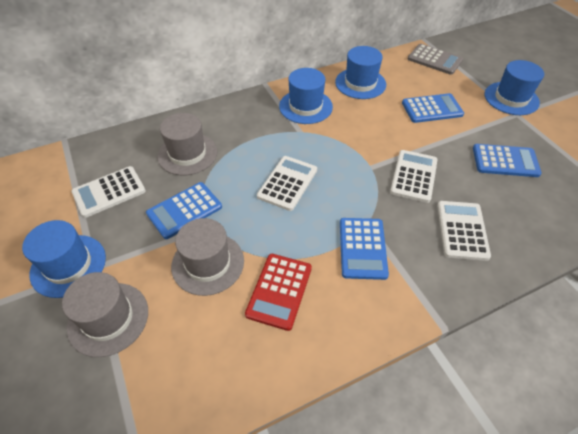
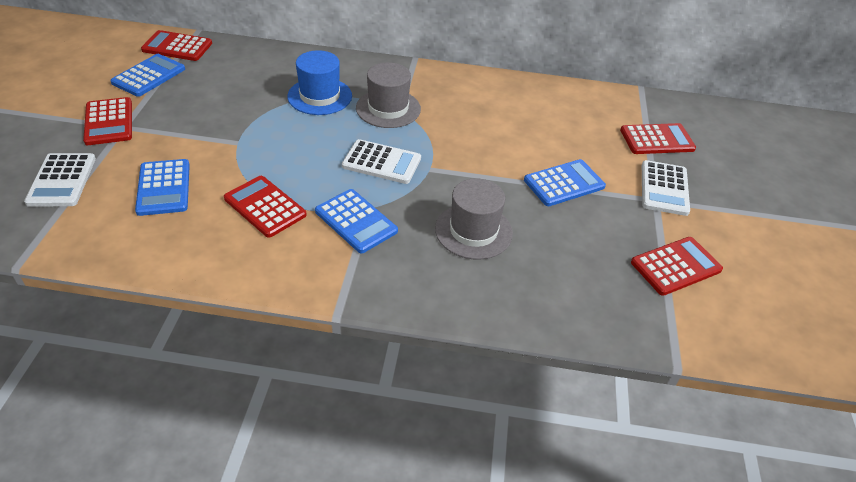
blue hat: [22,220,106,298] [279,68,333,124] [335,46,386,99] [485,60,544,115] = 4 -> [287,50,352,115] = 1
grey calculator: [408,44,463,75] = 1 -> none = 0
grey hat: [62,272,148,357] [157,113,217,175] [171,218,244,296] = 3 -> [356,62,421,128] [435,178,513,260] = 2
red calculator: [245,254,312,331] = 1 -> [83,97,132,145] [141,30,212,61] [224,176,307,238] [620,123,696,154] [631,237,723,296] = 5
white calculator: [72,166,146,218] [257,156,317,211] [390,150,438,203] [437,201,491,261] = 4 -> [24,153,96,207] [342,139,421,184] [642,160,690,216] = 3

